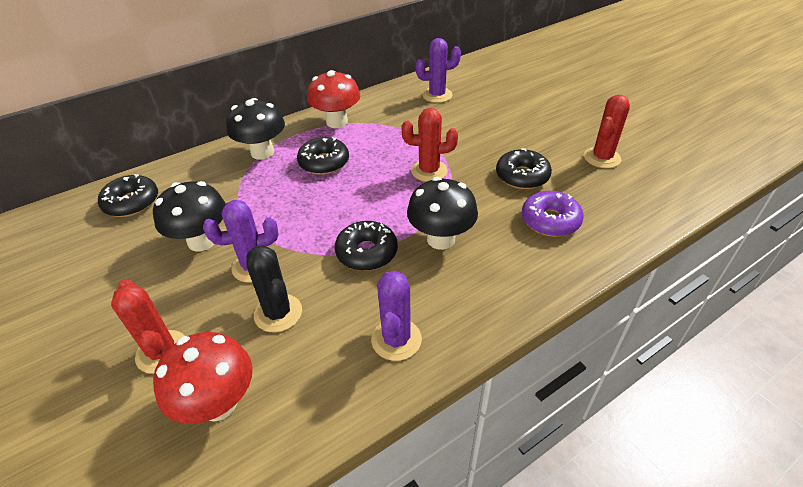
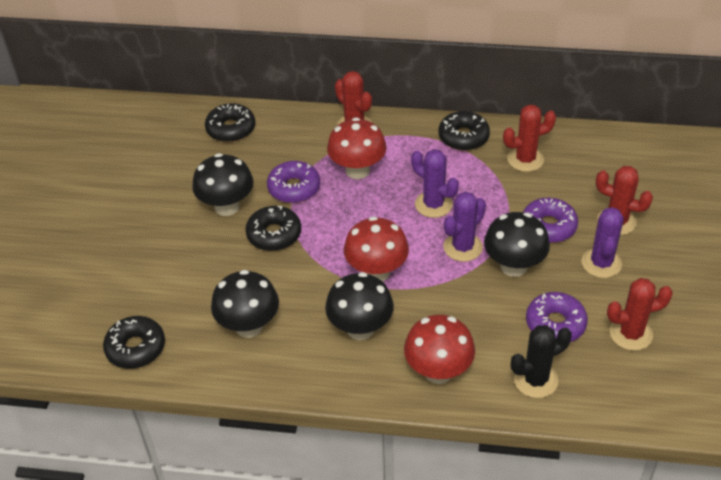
black mushroom: [153,181,226,251] [226,98,285,160] [407,177,478,250] = 3 -> [192,153,254,216] [211,270,279,338] [325,272,394,340] [484,212,550,277] = 4
purple donut: [522,191,584,237] = 1 -> [267,161,320,203] [523,198,578,243] [526,292,588,342] = 3
red cactus: [111,279,185,374] [401,108,458,182] [584,95,630,168] = 3 -> [335,71,372,126] [503,105,556,172] [596,166,653,235] [607,278,673,351] = 4
red mushroom: [153,332,253,424] [307,70,360,128] = 2 -> [327,118,386,179] [344,216,409,281] [404,315,475,384] = 3

